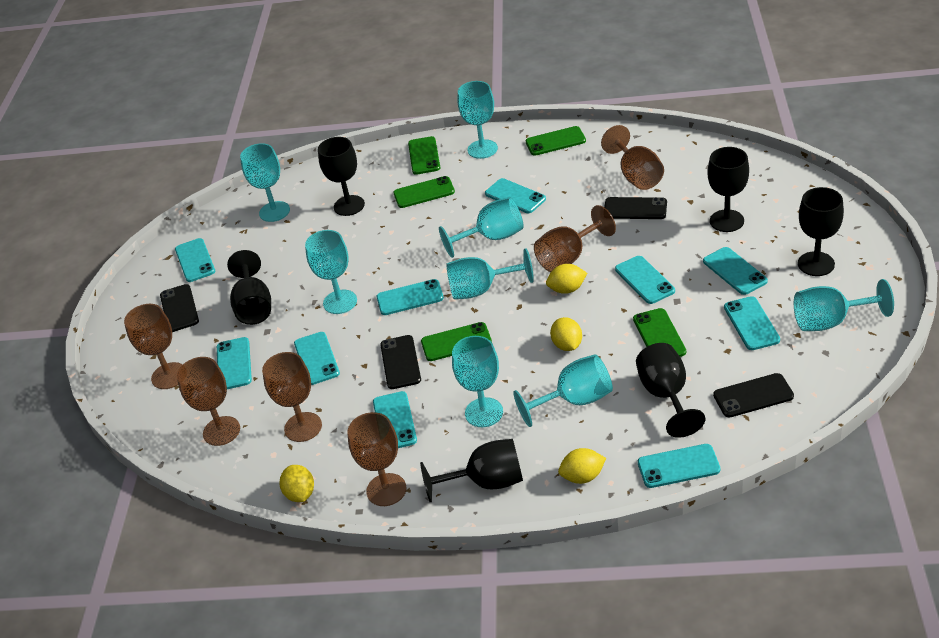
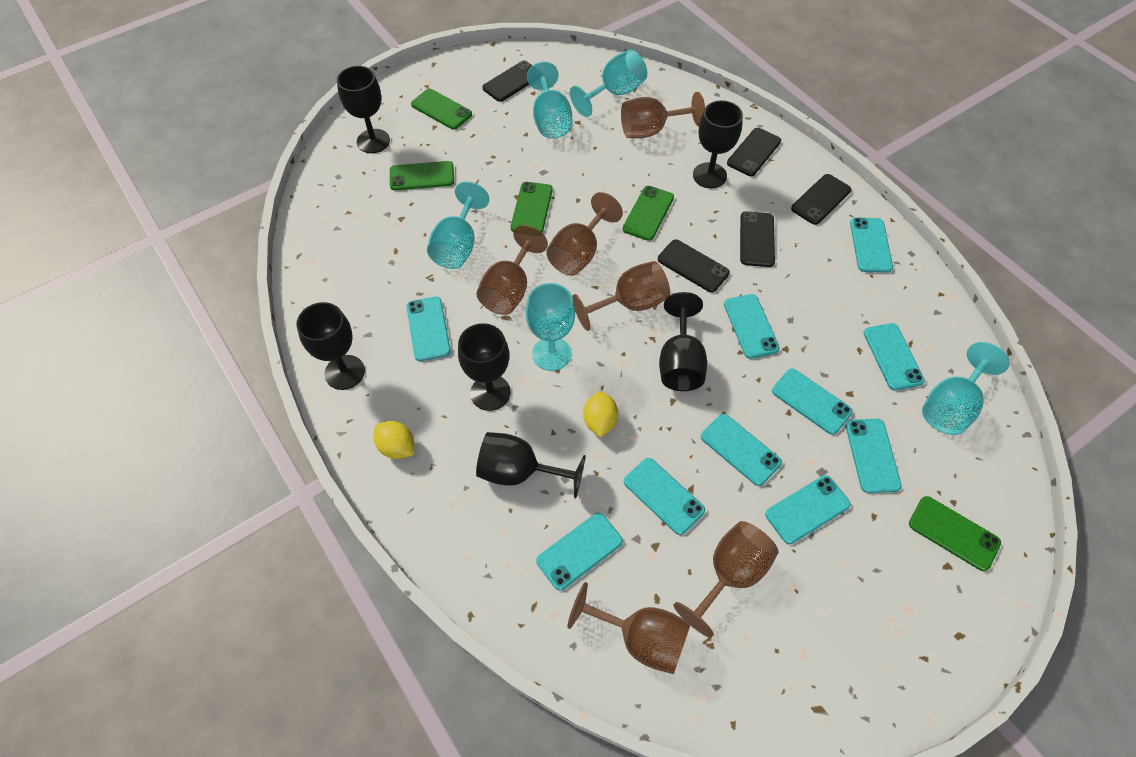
black phone: [160,284,199,332] [380,335,421,389] [604,197,667,219] [713,373,794,417] = 4 -> [482,61,533,102] [658,240,730,293] [727,128,781,176] [740,211,775,267] [791,174,852,225] = 5
turquoise goblet: [240,143,290,222] [305,230,357,314] [439,197,524,258] [446,248,534,299] [452,336,503,427] [458,81,498,159] [513,354,613,427] [794,279,894,331] = 8 -> [427,181,489,269] [526,283,575,371] [527,62,573,139] [570,50,647,117] [922,342,1010,435] = 5
yellow lemon: [280,465,314,502] [546,264,587,294] [550,317,582,351] [558,448,606,484] = 4 -> [374,421,414,459] [583,391,618,437] = 2

